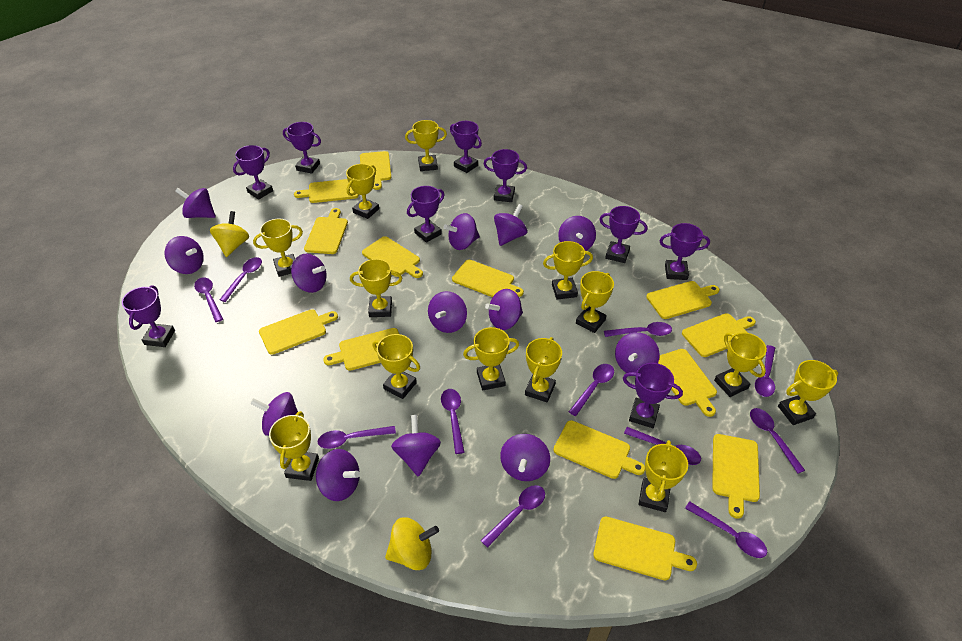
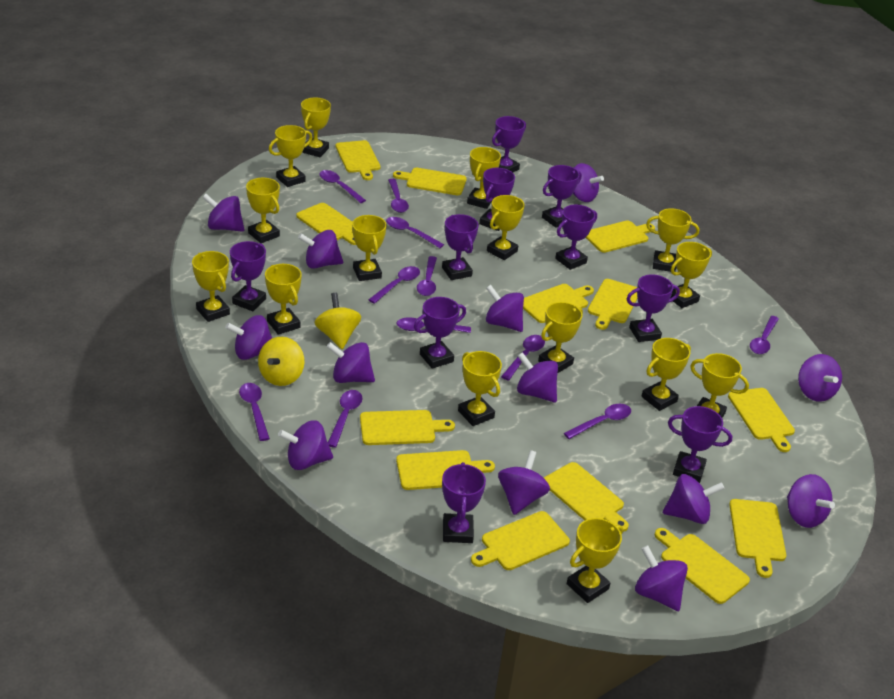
purple trophy: [122,285,175,347] [233,145,273,199] [283,122,321,174] [407,186,444,243] [450,121,482,173] [484,149,527,202] [599,206,647,263] [623,363,683,428] [659,223,710,280] = 9 -> [230,241,266,311] [414,297,466,369] [442,214,479,280] [442,462,486,543] [479,168,515,231] [492,116,526,172] [542,165,582,228] [555,205,597,270] [627,274,680,342] [668,406,732,483] = 10
yellow trophy: [253,219,303,277] [269,411,319,481] [346,164,379,219] [350,259,402,317] [373,334,420,399] [405,120,447,171] [463,327,519,390] [525,337,562,403] [543,241,593,299] [576,271,614,333] [638,440,688,512] [714,332,767,397] [778,360,838,425] = 13 -> [192,251,230,322] [246,178,280,243] [265,264,302,335] [269,125,312,187] [301,98,331,157] [352,215,387,281] [458,351,502,426] [467,147,501,209] [487,195,525,260] [538,302,583,373] [567,518,623,603] [641,338,691,411] [646,208,699,272] [671,242,712,308] [690,353,749,418] = 15

